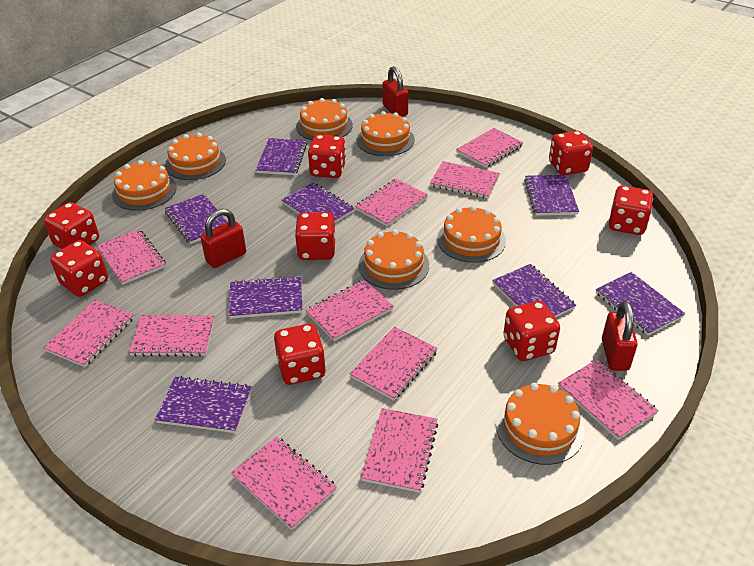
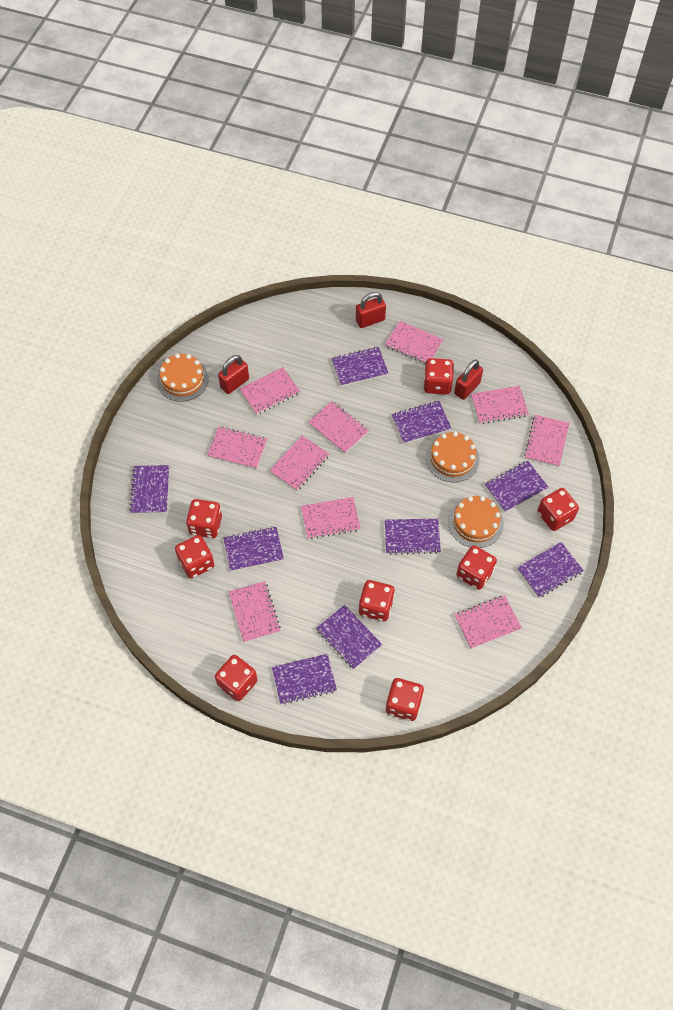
orange cake: [112,160,176,211] [165,133,226,180] [296,98,353,140] [357,111,415,156] [359,230,429,290] [437,206,506,263] [496,383,585,465] = 7 -> [157,354,209,402] [426,432,480,482] [448,496,504,548] = 3
pink notebook: [43,300,134,367] [96,229,166,285] [129,315,215,357] [231,436,337,530] [306,280,394,341] [350,327,438,400] [355,179,428,226] [361,408,438,493] [430,161,500,199] [456,128,523,168] [558,359,659,440] = 11 -> [207,426,267,469] [229,581,281,642] [240,367,300,415] [270,435,329,491] [301,497,361,539] [308,401,369,454] [385,321,443,364] [455,595,522,649] [471,386,529,424] [524,415,569,467] = 10
purple notebook: [155,376,252,433] [164,194,227,244] [229,276,303,319] [256,138,307,175] [282,182,355,223] [492,264,576,317] [524,175,579,216] [596,272,685,336] = 8 -> [129,465,169,514] [224,527,284,571] [272,654,337,705] [316,605,382,669] [332,347,389,386] [385,519,441,555] [392,401,452,444] [485,461,549,512] [517,542,584,598] = 9

